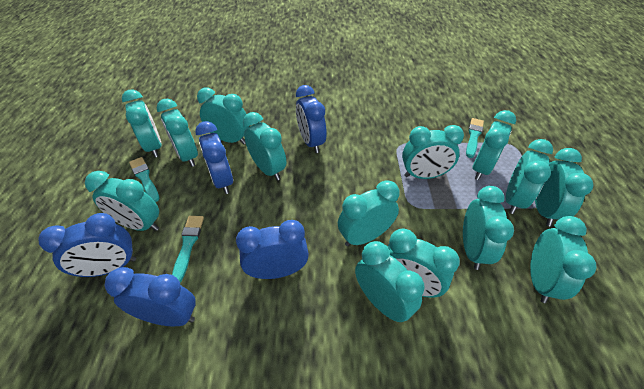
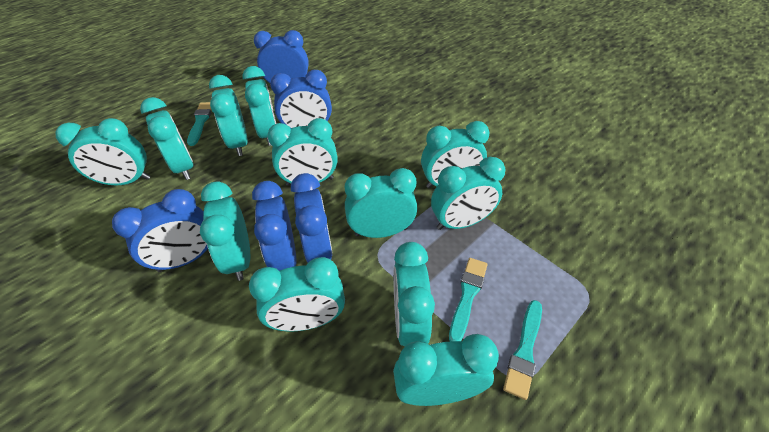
turquoise clock: [85,171,159,231] [122,90,161,157] [157,99,198,167] [197,87,249,144] [243,112,286,181] [338,180,400,247] [355,241,425,322] [388,228,460,298] [402,125,464,179] [463,186,514,270] [472,110,516,180] [506,139,553,214] [530,216,597,303] [535,148,594,226] = 14 -> [55,118,150,185] [140,97,193,180] [200,182,250,281] [209,75,248,156] [242,66,276,146] [249,257,345,331] [267,118,338,186] [345,168,417,238] [393,242,435,346] [393,334,499,406] [421,121,490,189] [431,157,505,230] = 12

